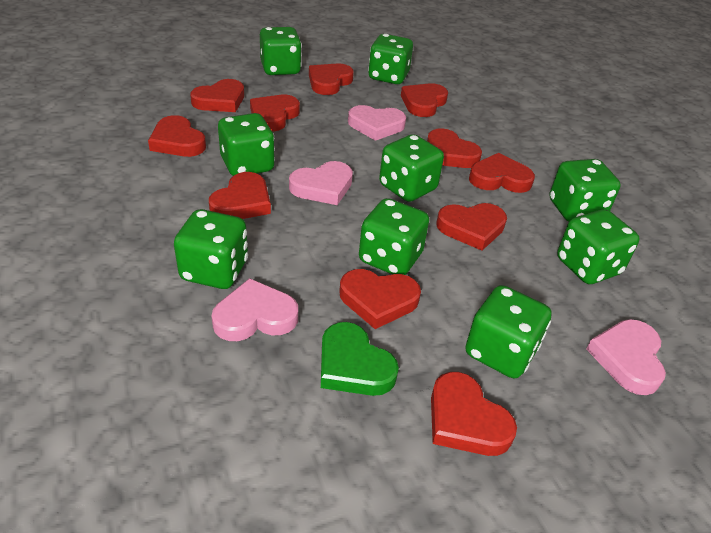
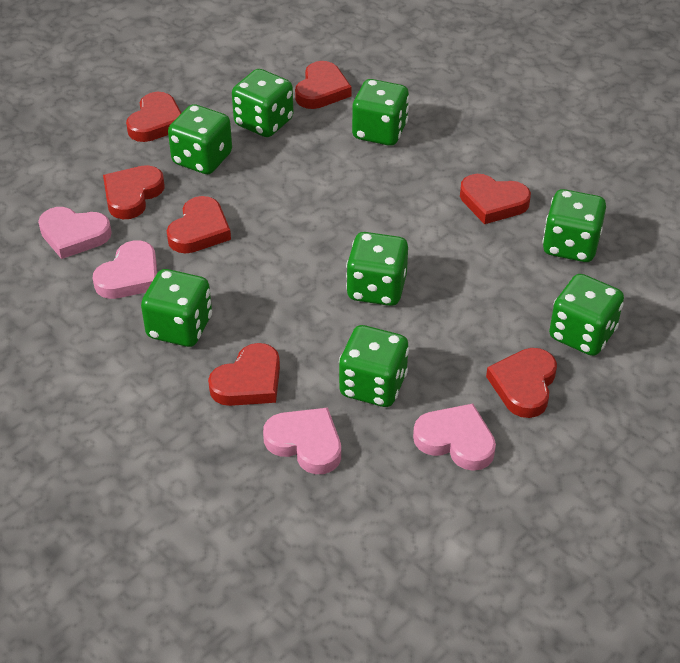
green dice: [174,209,248,289] [218,113,275,176] [260,27,302,75] [359,198,429,275] [368,34,413,84] [379,134,444,202] [465,285,552,378] [549,159,621,222] [557,209,640,284] = 9 -> [141,269,212,347] [168,104,232,174] [232,69,294,137] [339,325,409,407] [346,232,408,306] [352,79,409,146] [542,189,606,262] [549,274,624,356] = 8
green heart: [321,322,399,396] = 1 -> none = 0
red heart: [148,115,206,157] [190,79,244,112] [209,172,271,219] [250,95,300,132] [309,63,354,95] [339,269,421,329] [401,83,448,117] [427,128,482,168] [431,372,517,456] [436,203,507,251] [469,153,535,193] = 11 -> [103,165,165,219] [126,92,181,142] [167,196,231,253] [208,343,280,406] [295,61,352,109] [460,174,531,224] [486,348,557,418] = 7

